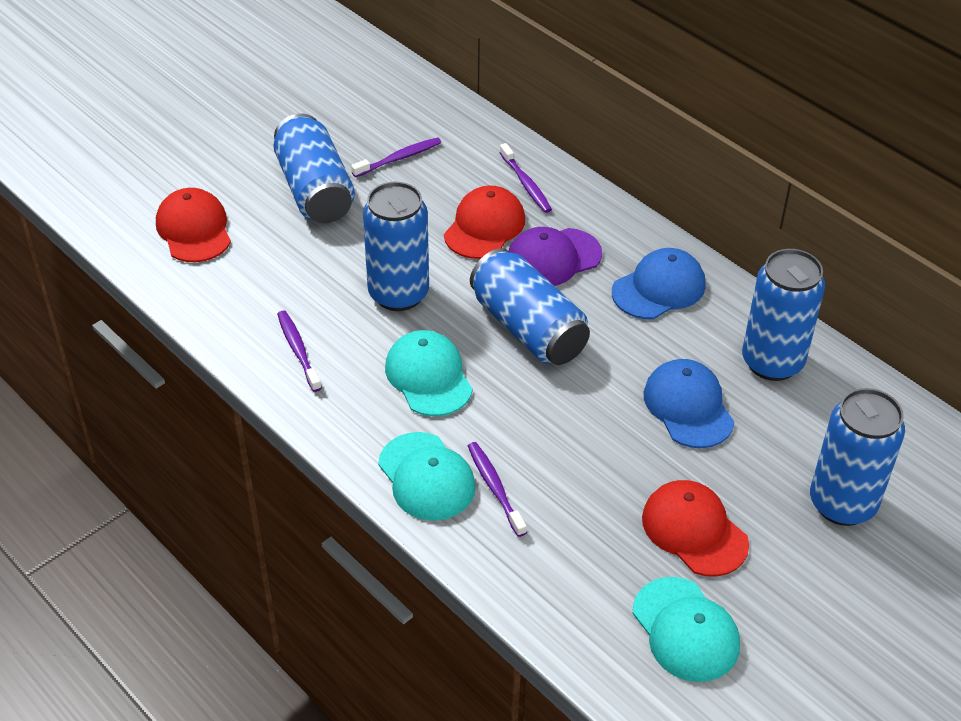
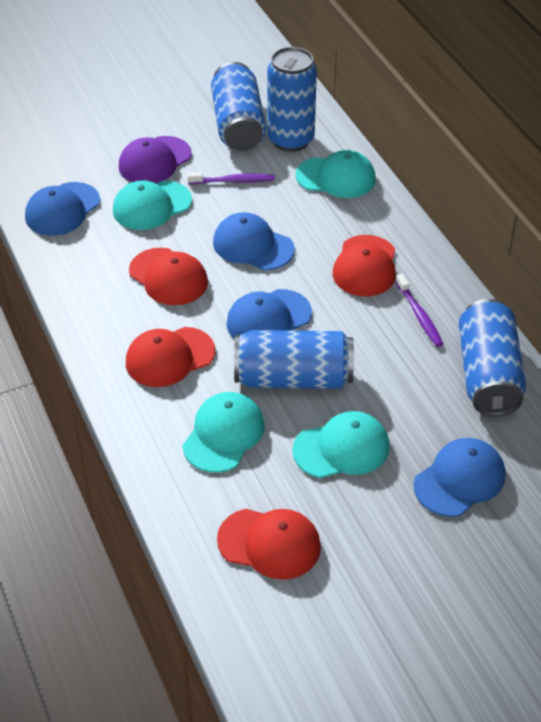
blue can: [273,114,355,223] [363,182,429,311] [470,248,590,365] [742,249,825,381] [810,388,905,526] = 5 -> [211,62,266,151] [234,330,354,389] [267,47,317,152] [459,299,526,417] = 4
blue cap: [612,248,706,319] [644,359,734,448] = 2 -> [25,182,100,236] [213,212,295,271] [227,289,312,339] [413,438,505,517] = 4
purple toothbrush: [277,310,322,392] [351,137,441,177] [468,442,527,537] [499,143,552,213] = 4 -> [187,172,275,184] [396,274,443,347] = 2
red cap: [156,188,231,262] [444,186,525,259] [642,480,749,577] = 3 -> [126,327,215,387] [129,248,208,305] [217,509,321,580] [333,235,396,296] = 4
turquoise cap: [378,432,476,521] [385,330,473,416] [633,577,740,682] = 3 -> [113,180,192,230] [182,392,265,473] [292,411,390,478] [296,150,376,198] = 4

